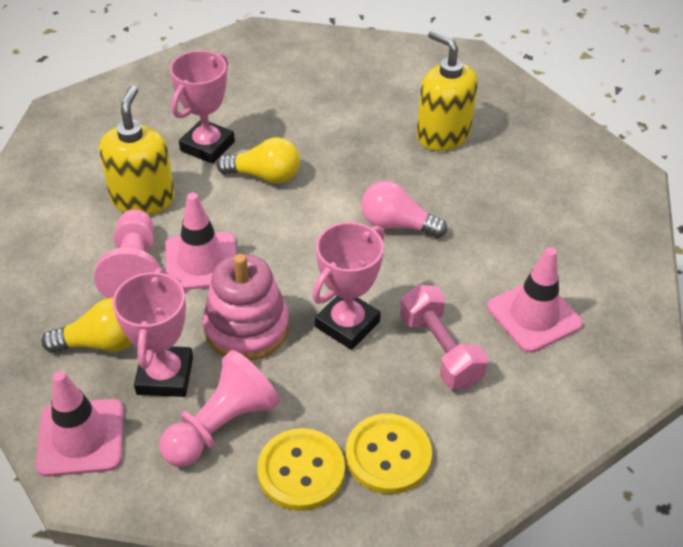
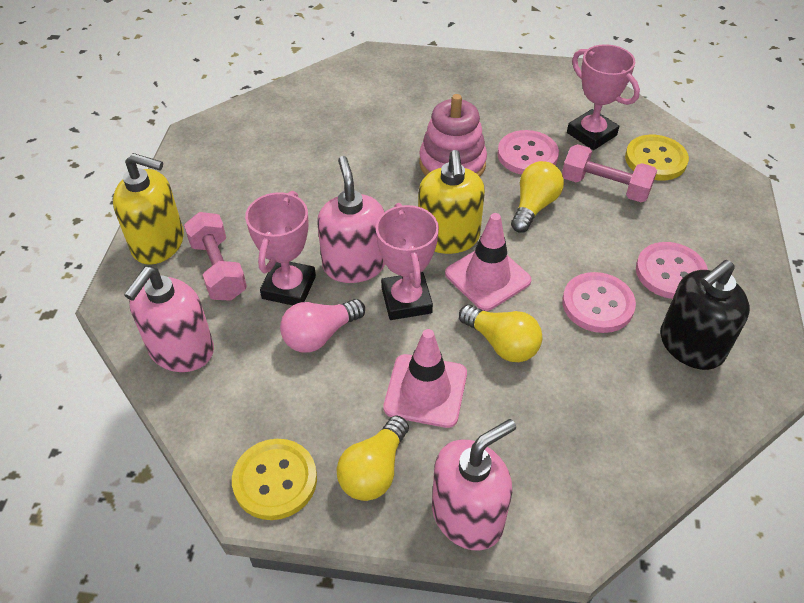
black soap dispenser: none = 0 -> [660,260,750,370] = 1
pink button: none = 0 -> [497,130,559,175] [562,272,636,333] [636,242,708,299] = 3
pink dumbbell: [400,285,488,389] = 1 -> [184,212,247,301] [562,144,657,202] = 2
pink pawn: [94,209,160,299] [159,350,280,467] = 2 -> none = 0
pink soap dispenser: none = 0 -> [124,267,214,372] [317,156,385,283] [432,419,516,550] = 3
pink traffic cone: [35,371,124,477] [165,193,236,290] [487,247,583,353] = 3 -> [383,329,467,428] [445,213,532,311] = 2
yellow light bulb: [42,298,133,353] [217,137,300,183] = 2 -> [337,416,409,501] [459,304,542,362] [511,161,564,233] = 3

